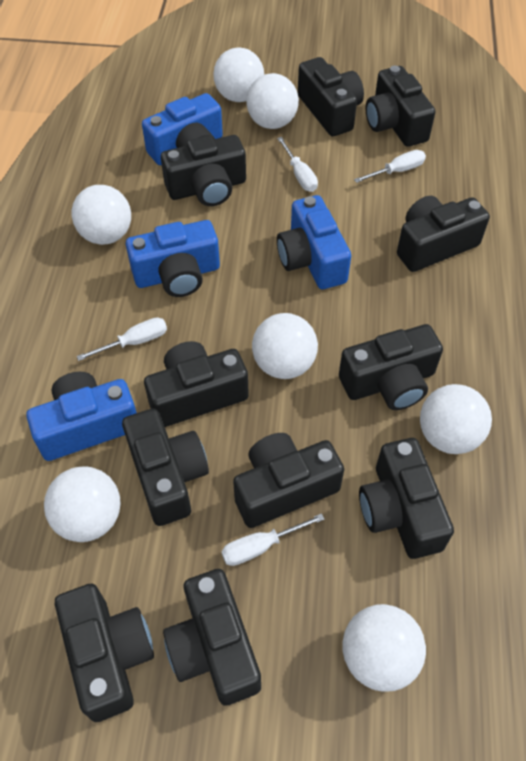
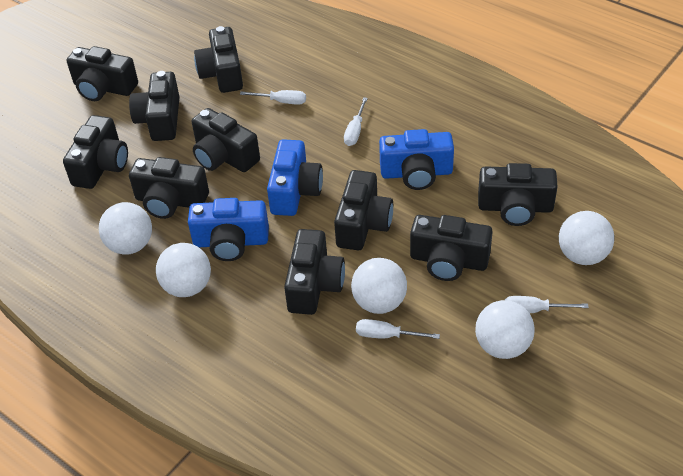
black camera: [55,584,154,722] [122,409,209,526] [144,341,249,427] [161,135,246,206] [163,569,261,706] [233,433,344,528] [298,57,364,136] [339,324,443,410] [359,438,454,559] [366,66,435,147] [397,196,490,272] = 11 -> [63,115,128,189] [67,46,138,101] [129,71,180,141] [129,157,209,219] [192,108,260,172] [194,26,243,93] [284,229,345,315] [334,170,393,250] [410,215,493,281] [478,163,558,226] = 10
blue camera: [26,372,137,461] [126,220,220,297] [142,93,223,165] [277,195,351,289] = 4 -> [188,198,269,261] [267,139,323,216] [379,129,454,190] = 3
white ball: [44,467,121,542] [72,185,131,245] [213,47,264,102] [246,73,299,129] [252,313,318,379] [343,604,426,692] [420,384,492,454] = 7 -> [99,202,152,255] [156,243,211,297] [351,258,407,314] [475,300,535,359] [559,211,614,265] = 5

